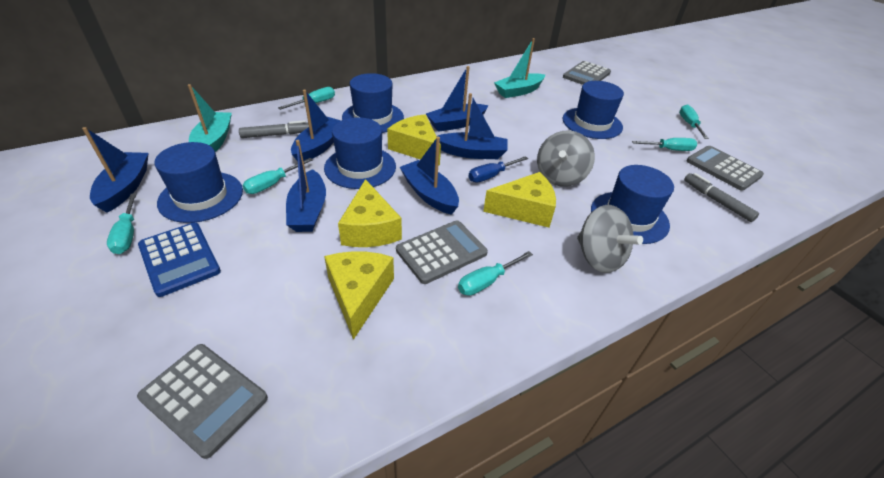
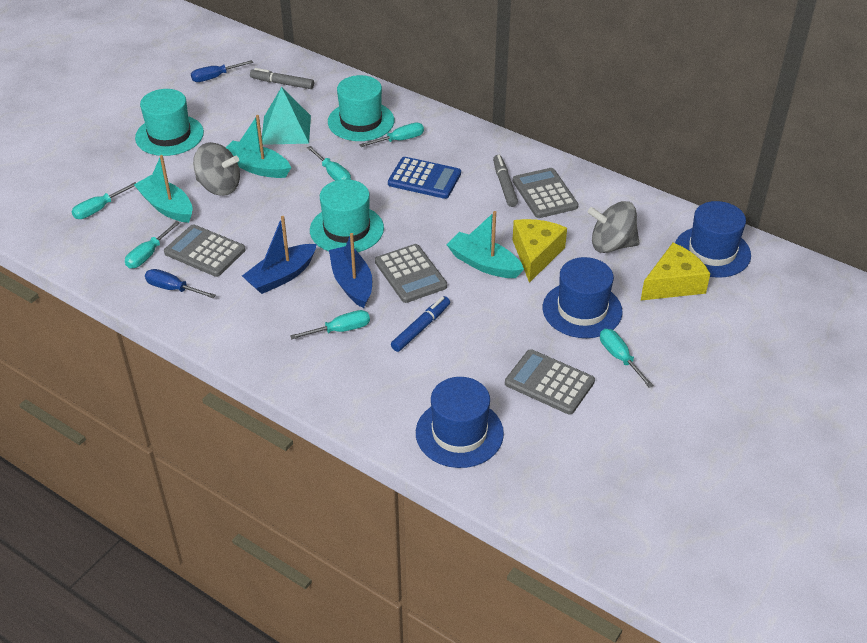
blue boat: [82,127,149,213] [286,140,326,232] [291,90,341,161] [400,137,459,215] [426,66,489,132] [437,93,507,159] = 6 -> [242,216,317,294] [329,233,372,308] = 2
blue hat: [154,142,243,223] [324,117,396,189] [342,73,404,133] [563,81,624,139] [591,165,674,244] = 5 -> [416,377,504,468] [543,257,623,338] [675,201,751,278] = 3
blue marker: none = 0 -> [391,296,450,352] = 1
blue screwdriver: [468,156,528,183] = 1 -> [145,269,216,298] [191,60,253,82] = 2
turquoise boat: [188,84,232,152] [494,38,545,98] = 2 -> [134,155,193,223] [226,115,291,178] [446,211,524,278] = 3
turquoise hat: none = 0 -> [135,89,204,156] [310,179,384,252] [328,75,394,141] = 3
turquoise pyramid: none = 0 -> [262,87,311,145] = 1
yellow cheese: [324,251,394,340] [338,179,402,247] [387,114,441,166] [483,172,556,228] = 4 -> [512,219,567,283] [641,243,710,300] = 2

